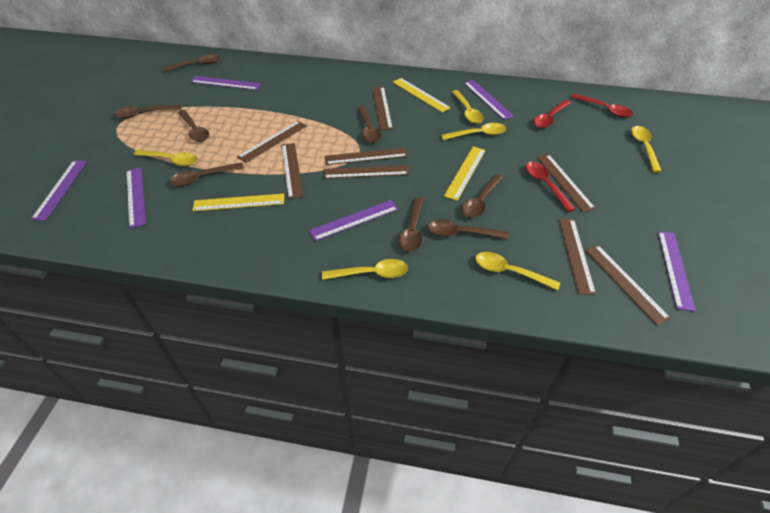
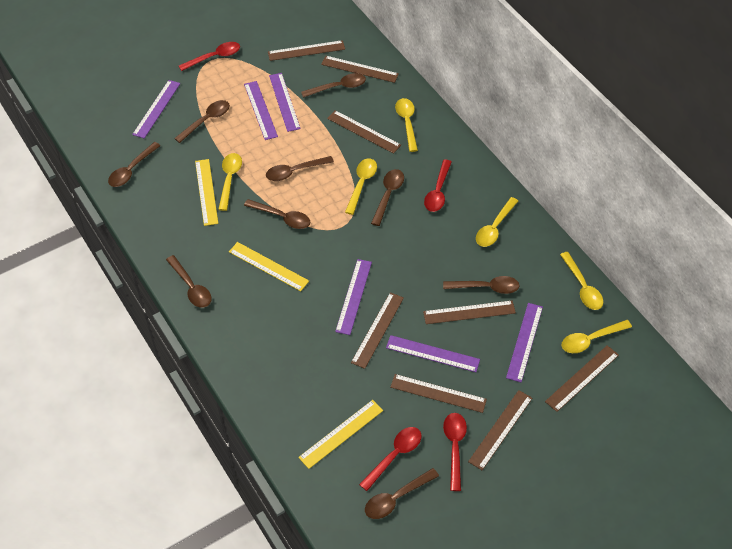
brown spoon: [114,105,181,118] [163,54,220,72] [170,163,244,186] [178,110,209,142] [358,106,381,143] [399,197,424,252] [428,219,508,239] [462,174,503,218] = 8 -> [108,142,161,187] [166,255,212,308] [174,100,230,143] [244,199,310,229] [266,156,334,181] [301,73,366,98] [365,468,439,519] [371,169,404,226] [443,276,520,294] = 9
red spoon: [526,162,575,212] [533,100,571,128] [571,94,633,118] = 3 -> [179,42,240,71] [359,427,422,491] [424,159,452,212] [443,413,467,491] = 4

